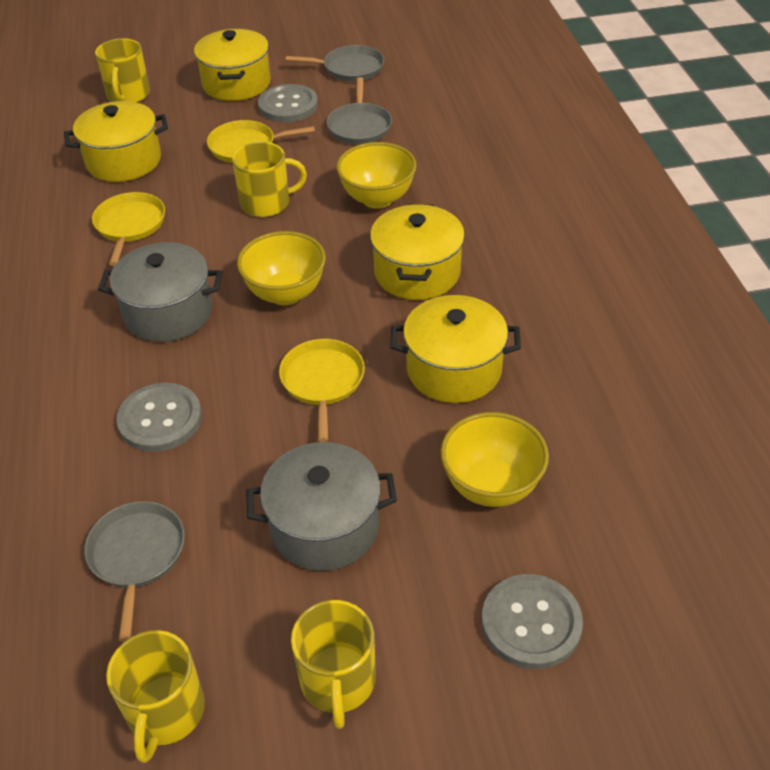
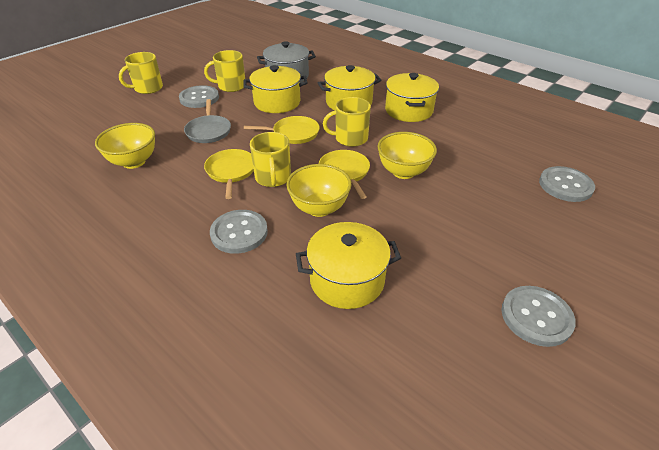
grey button: [116,383,202,452] [258,84,318,122] [482,574,583,669] = 3 -> [179,85,219,108] [210,210,268,254] [501,286,576,347] [539,166,595,202] = 4
grey pan: [84,501,185,642] [286,45,384,81] [327,77,392,144] = 3 -> [184,99,231,143] = 1
grey pot: [98,242,222,342] [246,442,397,571] = 2 -> [257,41,316,83] = 1

